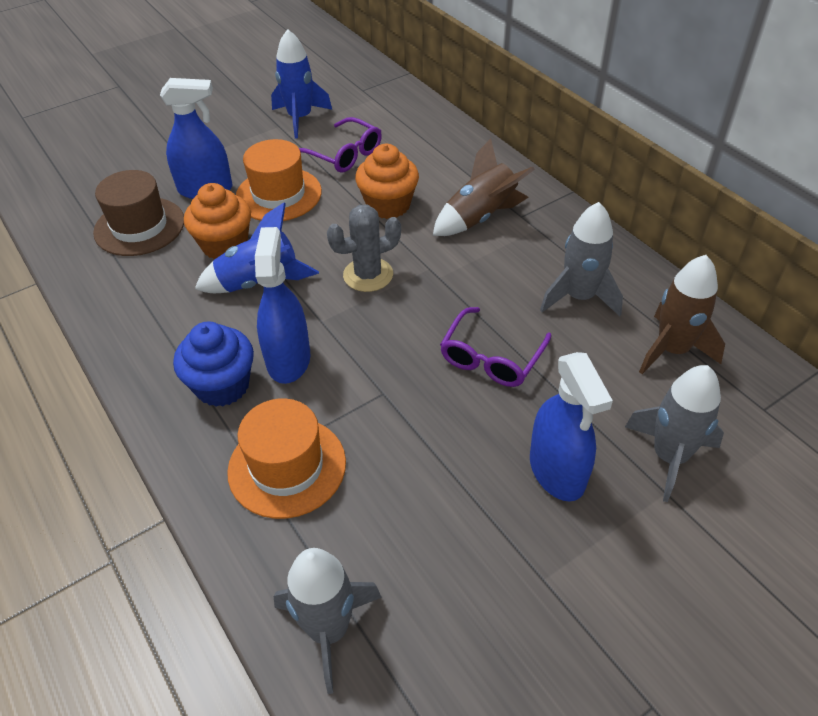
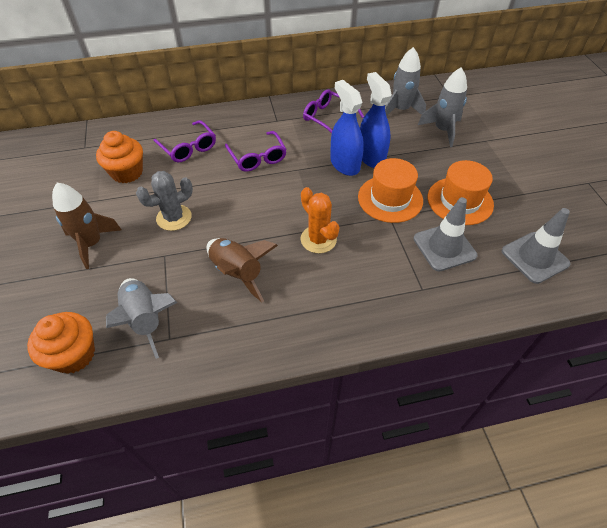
blue cupcake: [173,322,254,407] = 1 -> none = 0
blue rocket: [195,203,319,293] [271,29,332,138] = 2 -> none = 0
blue spray bottle: [160,78,233,199] [255,227,310,384] [530,352,613,502] = 3 -> [330,80,364,176] [360,72,392,168] = 2
brown hat: [93,170,184,256] = 1 -> none = 0
grey traffic cone: none = 0 -> [414,197,477,271] [502,208,571,284] = 2
orange cactus: none = 0 -> [301,187,339,253] = 1
purple glasses: [299,117,382,173] [440,307,552,387] = 2 -> [153,120,216,162] [225,131,287,172] [303,89,364,133] = 3

